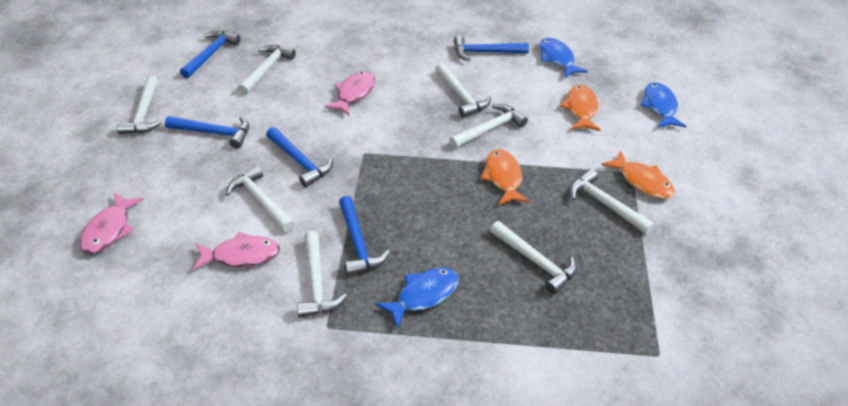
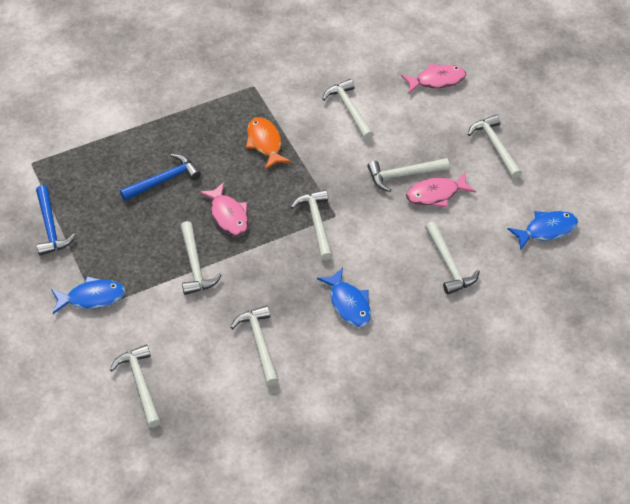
blue hammer: [165,116,249,149] [180,31,240,78] [266,127,333,187] [339,196,390,276] [454,35,529,61] = 5 -> [36,185,76,256] [120,154,201,201] = 2
orange fish: [481,149,530,206] [560,85,600,131] [602,151,675,199] = 3 -> [246,117,291,170] = 1

